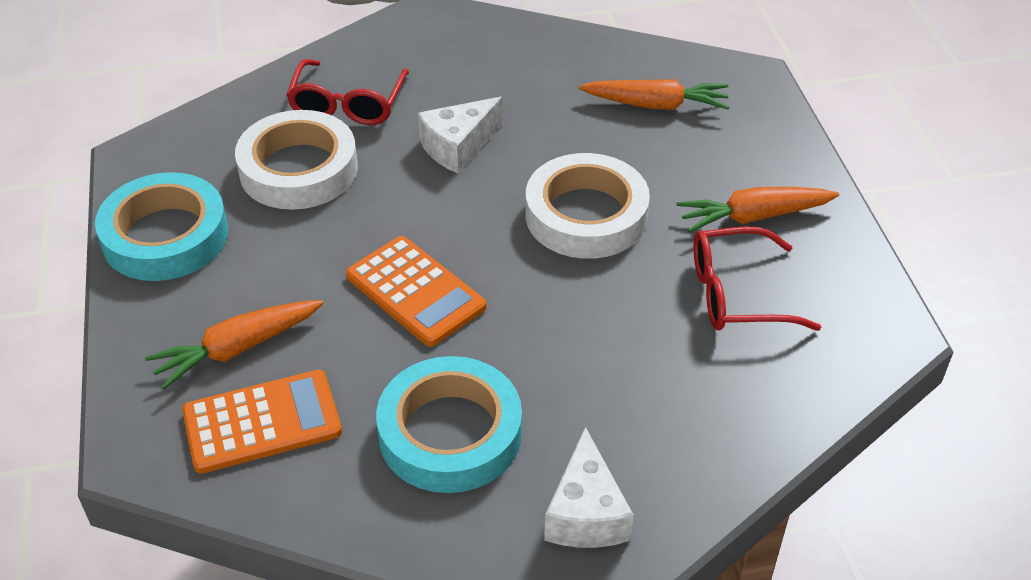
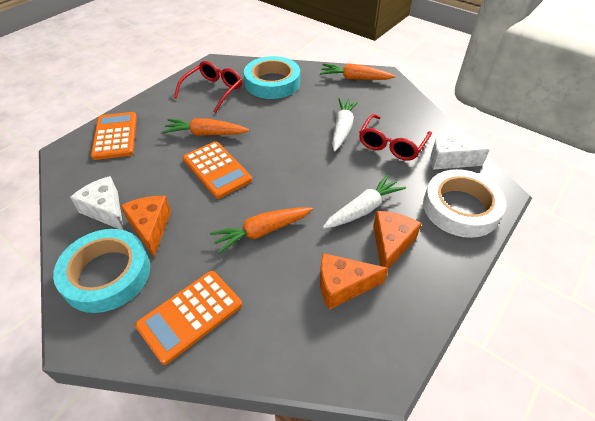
orange calculator: [182,370,342,474] [346,236,486,347] = 2 -> [91,112,137,160] [135,271,242,365] [183,141,252,199] = 3
orange cheese: none = 0 -> [121,196,171,257] [320,253,388,310] [373,211,422,269] = 3
white carrot: none = 0 -> [323,174,406,229] [332,98,359,151] = 2
white tape: [235,110,358,210] [526,153,650,259] = 2 -> [423,169,506,238] = 1

